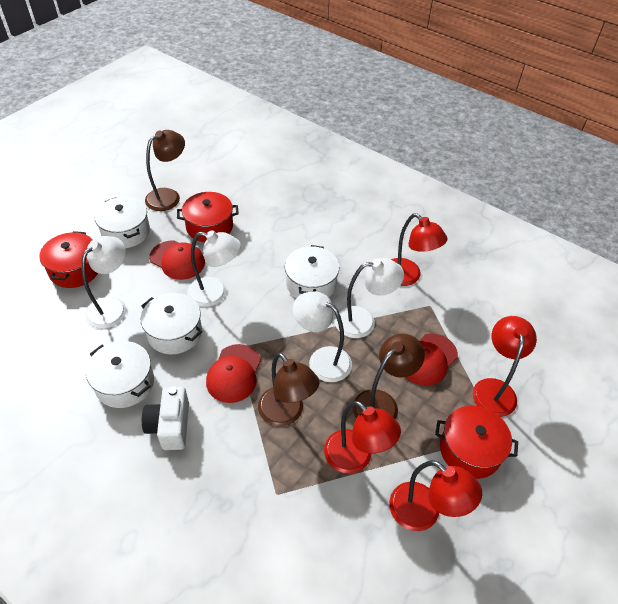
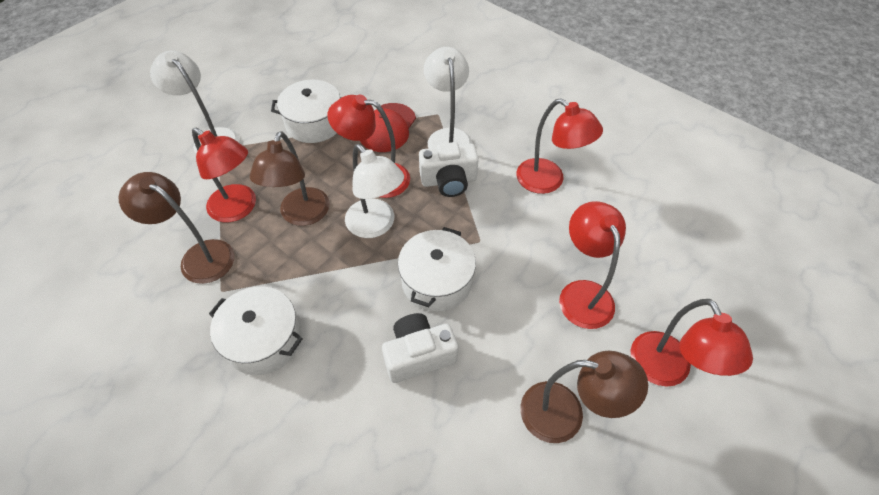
red cap: [149,241,205,280] [206,344,261,403] [406,334,458,386] = 3 -> [360,103,416,152] = 1
red lamp: [324,401,401,474] [389,460,482,531] [391,213,447,286] [473,316,537,417] = 4 -> [192,127,256,222] [328,95,410,198] [516,98,603,194] [559,201,626,329] [631,299,753,387] = 5
red pot: [39,231,98,288] [177,192,239,242] [435,406,518,479] = 3 -> none = 0
white camera: [142,386,189,450] = 1 -> [382,313,458,383] [419,142,479,197] = 2
white lamp: [82,236,127,329] [187,230,241,307] [293,292,352,382] [335,258,404,338] = 4 -> [150,51,239,154] [345,144,404,238] [424,47,472,148] = 3
white pot: [86,341,154,408] [95,197,150,248] [141,293,202,354] [285,245,339,298] = 4 -> [209,286,303,375] [271,80,342,143] [398,227,476,312] = 3

